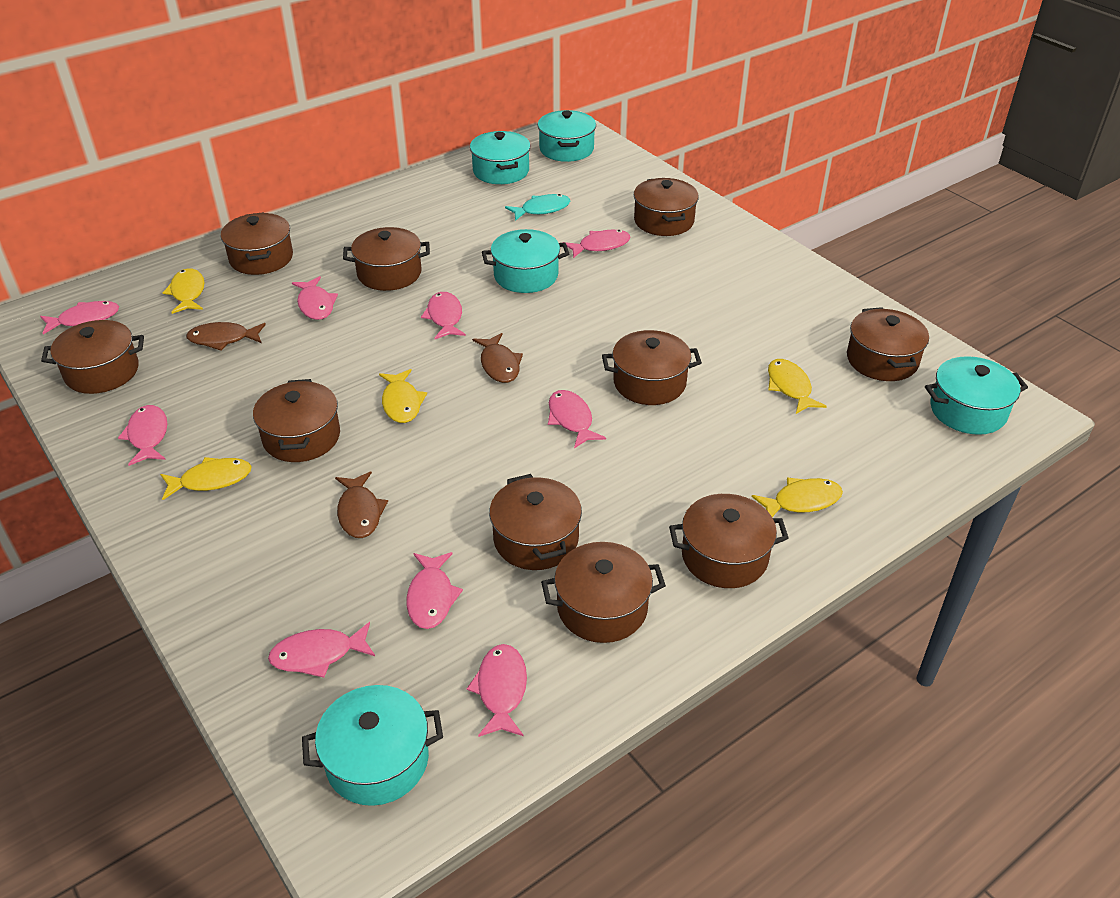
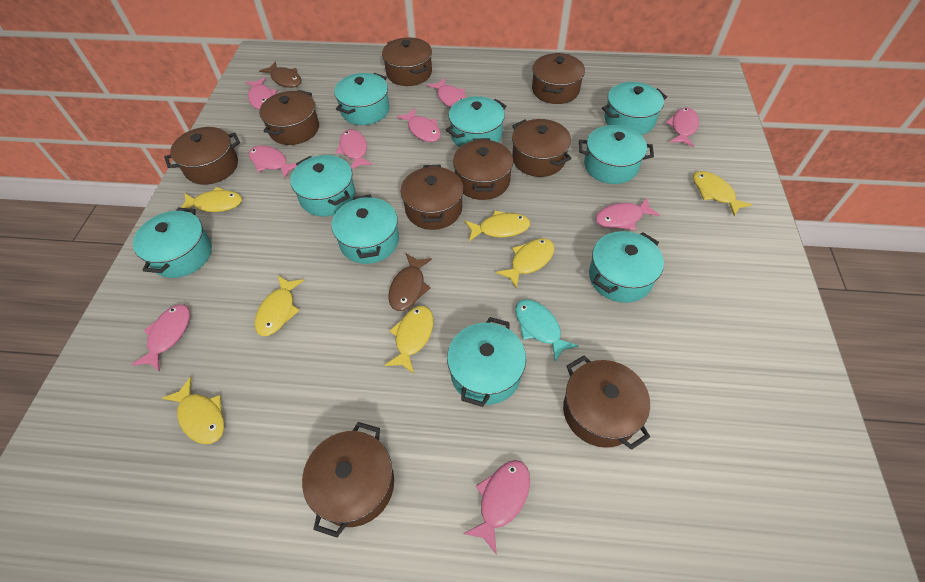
brown fish: [186,322,266,351] [335,471,388,538] [472,333,523,383] = 3 -> [259,62,302,88] [388,254,432,311] = 2
brown pot: [41,320,144,394] [221,212,293,275] [253,379,340,462] [343,227,430,291] [489,474,582,570] [541,542,666,643] [602,330,702,405] [634,178,699,236] [669,494,789,588] [847,307,929,381] = 10 -> [164,127,240,185] [259,90,319,145] [302,422,394,538] [382,37,432,86] [401,165,464,230] [453,138,513,200] [512,119,571,177] [532,53,585,104] [563,355,650,450] = 9
turquoise pot: [302,685,443,806] [470,131,530,184] [482,229,569,293] [537,110,596,162] [925,356,1028,435] = 5 -> [133,208,212,278] [290,155,355,216] [332,195,399,264] [334,73,389,125] [446,96,506,147] [447,317,526,407] [579,125,654,184] [589,231,664,303] [602,82,667,135] = 9
yellow fish: [160,457,252,500] [163,268,205,314] [379,369,427,423] [752,478,843,517] [768,359,827,414] = 5 -> [162,377,224,444] [180,187,242,212] [255,276,304,336] [385,306,433,374] [465,211,530,241] [496,238,555,289] [693,171,753,216] = 7

